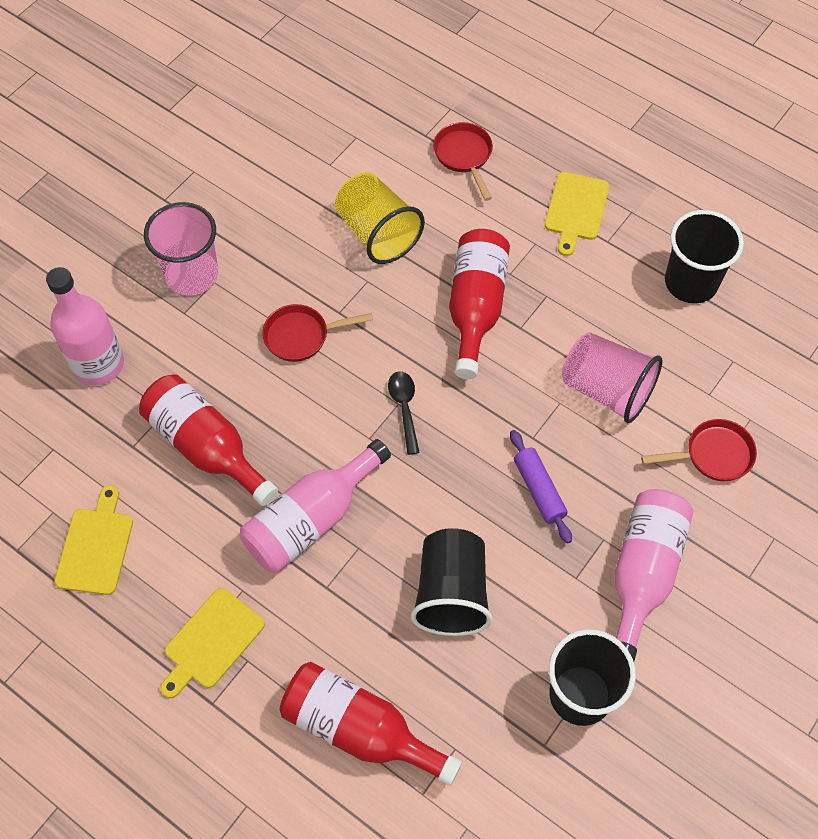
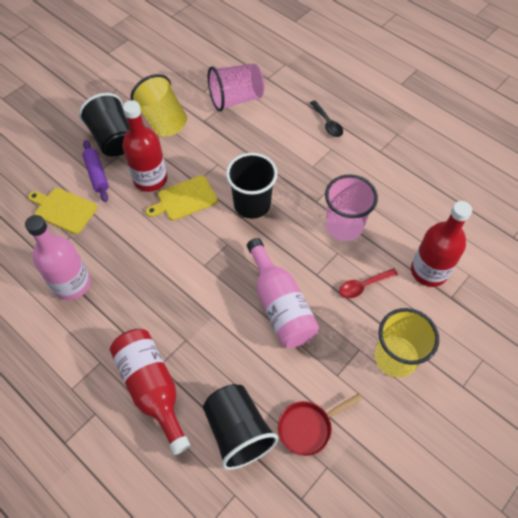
pink bottle: [46,267,124,386] [239,439,391,573] [615,489,693,661] = 3 -> [25,215,91,300] [247,238,319,348] = 2
red pan: [262,304,373,362] [433,122,493,201] [641,419,757,481] = 3 -> [278,393,363,456] = 1
red spoon: none = 0 -> [339,268,398,298] = 1
yellow cup: [335,172,425,264] = 1 -> [130,74,187,137] [375,308,439,378] = 2
yellow cutting board: [54,485,133,595] [160,588,265,698] [545,172,609,256] = 3 -> [28,188,97,234] [146,175,218,221] = 2

